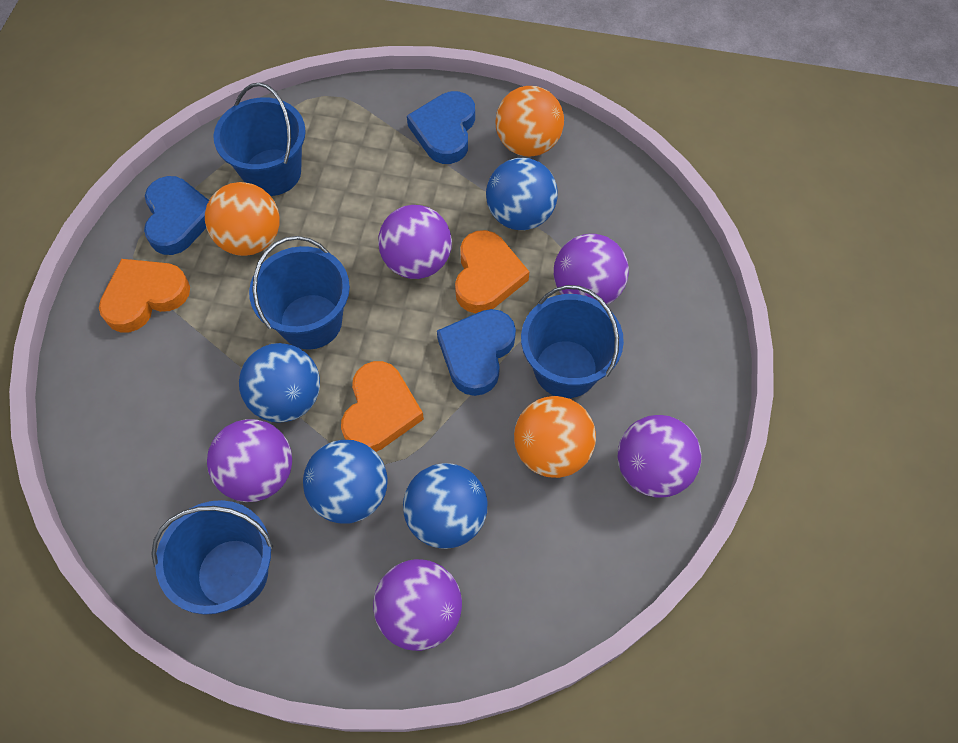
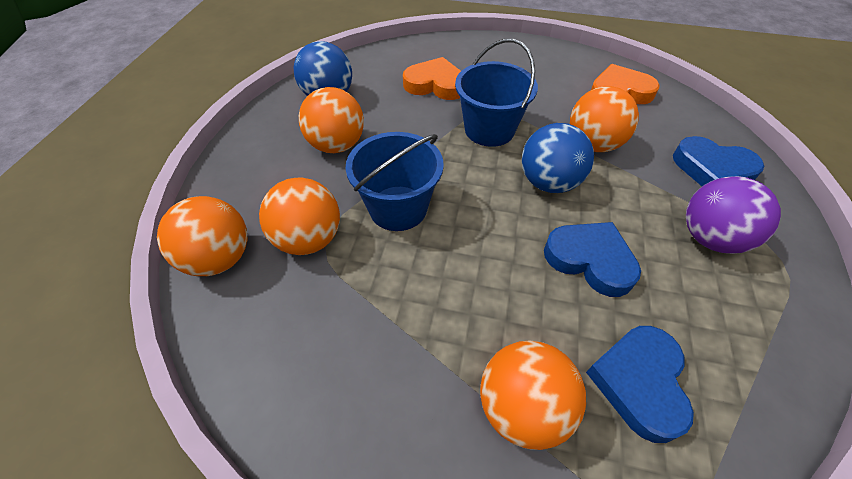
blue ball: [239,343,320,423] [303,440,387,524] [403,463,487,549] [486,158,557,230] = 4 -> [294,41,352,96] [522,123,594,193] = 2
blue bucket: [151,500,273,615] [213,83,306,196] [249,236,350,350] [521,285,624,398] = 4 -> [345,132,444,231] [455,39,538,147] = 2
orange ball: [205,182,280,256] [495,86,564,157] [514,396,596,478] = 3 -> [157,196,248,276] [259,177,340,255] [299,87,364,153] [480,340,586,450] [570,86,639,152] = 5
orange heart: [99,259,190,333] [341,361,424,452] [455,230,529,313] = 3 -> [403,57,461,100] [591,64,660,104] = 2
purple ball: [207,419,292,502] [373,559,462,651] [378,205,452,279] [554,234,629,305] [618,415,702,498] = 5 -> [686,176,781,254] = 1

